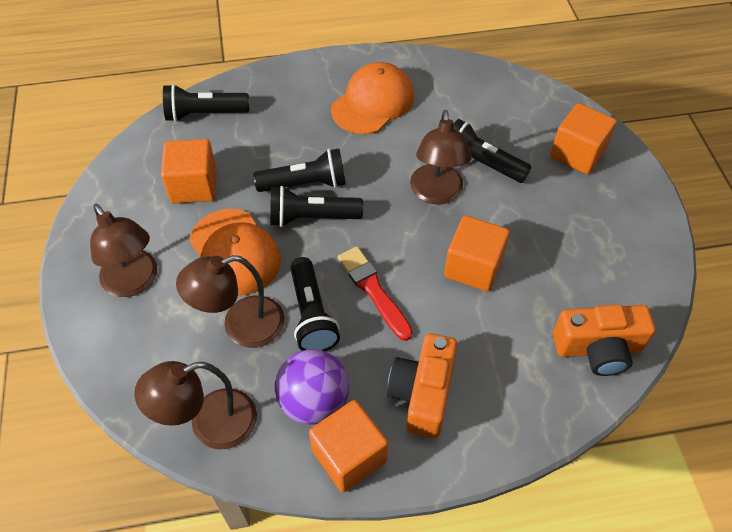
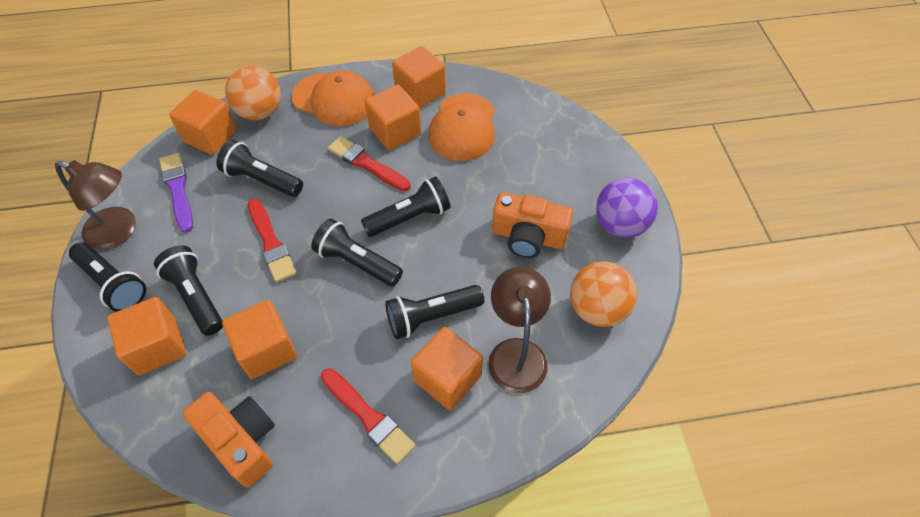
black flashlight: [163,84,249,122] [253,148,346,192] [270,186,363,227] [290,257,340,351] [453,119,532,183] = 5 -> [69,242,146,312] [154,245,223,336] [217,140,303,197] [311,219,403,287] [361,176,451,237] [385,285,484,339] = 6
brown lamp: [90,204,158,297] [134,361,257,449] [176,255,285,348] [410,110,472,204] = 4 -> [55,160,136,250] [488,267,551,393] = 2
orange ball: none = 0 -> [225,65,281,120] [570,261,637,327] = 2
orange cube: [161,139,217,203] [309,400,388,492] [444,215,510,292] [550,103,617,174] = 4 -> [107,297,186,375] [169,90,237,155] [222,300,297,379] [365,85,421,150] [392,46,446,108] [411,327,483,410] = 6
purple brush: none = 0 -> [159,153,193,233] = 1
red brush: [338,246,413,341] = 1 -> [248,198,297,282] [321,368,415,464] [328,136,410,191] = 3

